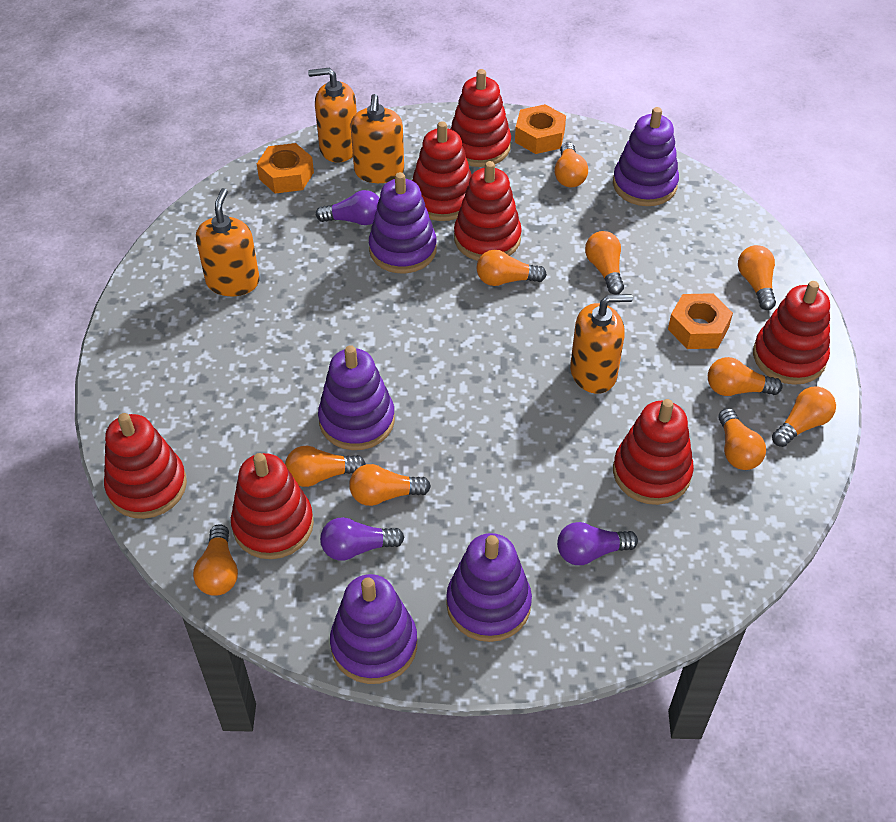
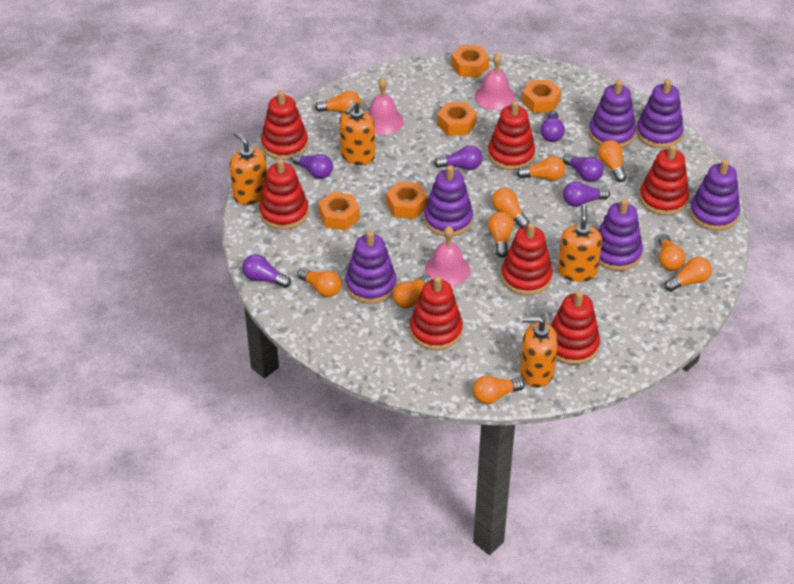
orange nut: [257,143,314,194] [515,104,566,154] [668,293,733,349] = 3 -> [318,192,360,231] [386,181,428,219] [437,102,477,136] [451,45,490,78] [522,80,561,113] = 5
pink bell: none = 0 -> [368,77,404,135] [425,226,470,287] [475,53,515,110] = 3
purple light bulb: [316,190,379,225] [320,517,404,560] [557,522,638,565] = 3 -> [242,254,291,288] [292,154,333,179] [434,145,482,170] [540,110,565,142] [563,154,604,182] [563,181,610,207] = 6
purple stacking toy: [318,345,395,450] [330,574,417,684] [369,172,437,273] [446,533,532,642] [613,107,679,206] = 5 -> [345,231,397,304] [424,165,473,236] [589,80,636,148] [598,199,643,271] [636,79,684,148] [690,159,740,231] = 6

